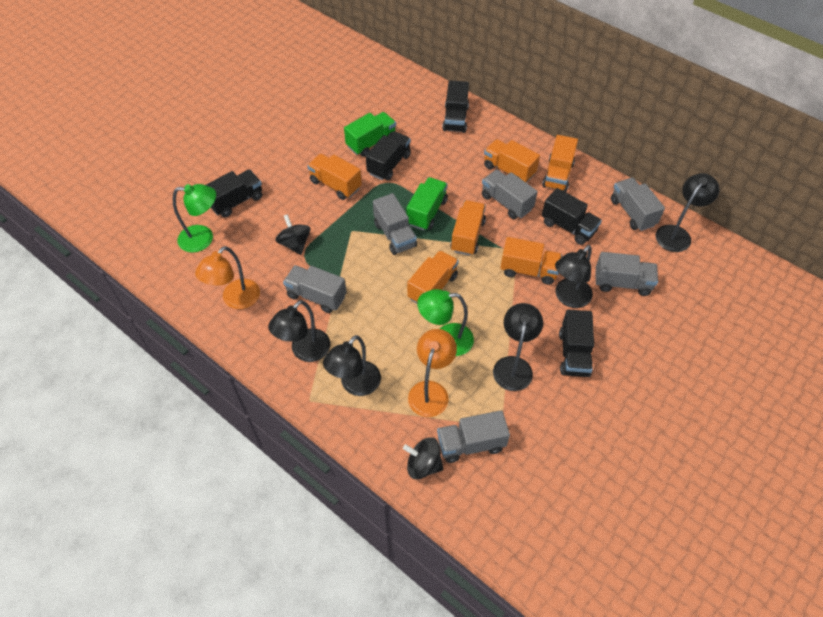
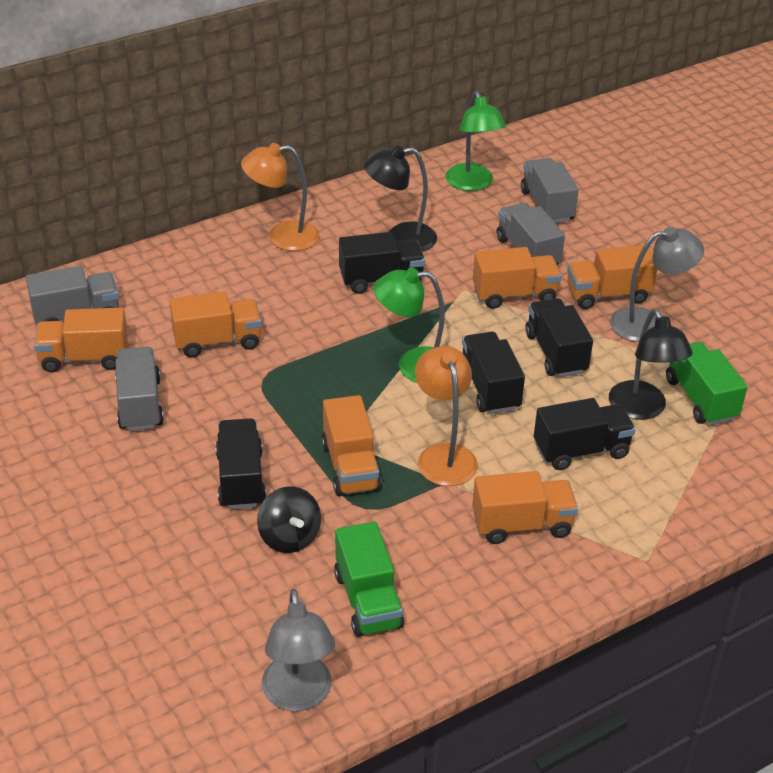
black lamp: [268,300,331,362] [323,335,381,396] [493,303,543,391] [555,245,593,308] [655,173,720,252] = 5 -> [364,145,437,252] [609,309,693,420] = 2
black spinning top: [275,214,311,255] [403,437,443,479] = 2 -> [257,486,321,553] = 1
grey lamp: none = 0 -> [262,589,335,711] [610,227,704,342] = 2
grey truck: [283,265,347,313] [373,193,417,255] [437,410,510,463] [482,169,538,219] [596,252,658,296] [611,177,665,231] = 6 -> [26,266,119,325] [115,347,164,431] [496,203,565,265] [521,158,579,223] = 4

